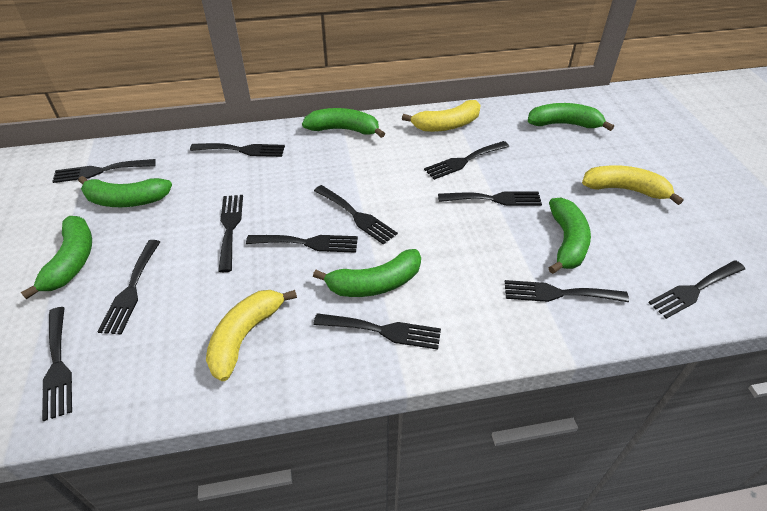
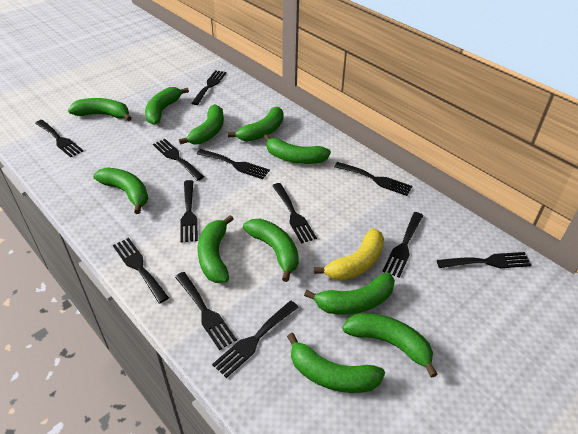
green banana: [21,216,92,299] [78,176,172,207] [302,108,385,138] [313,249,421,297] [528,103,614,131] [549,198,591,274] = 6 -> [68,98,131,121] [93,168,148,214] [145,87,189,125] [179,104,224,145] [197,215,233,283] [228,107,283,142] [243,219,299,282] [264,134,331,164] [287,333,385,393] [304,273,395,315] [342,313,438,378] = 11
yellow banana: [206,290,297,381] [402,100,481,132] [582,166,683,205] = 3 -> [314,228,384,281] = 1

